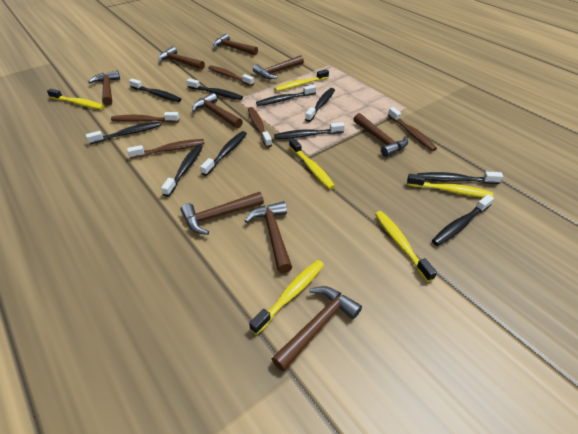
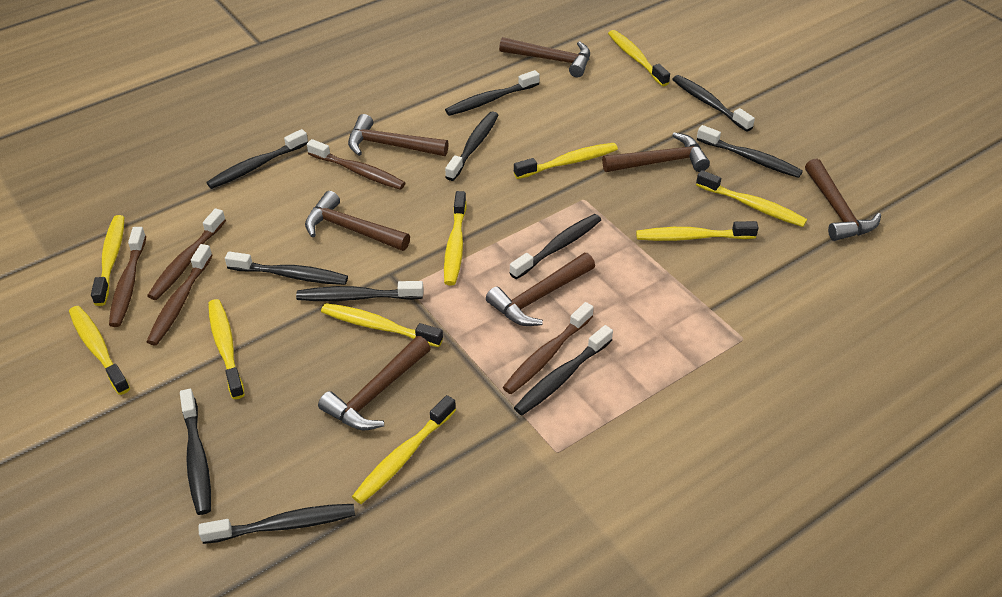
black toothbrush: [86,121,161,144] [129,79,181,102] [161,145,203,197] [187,78,243,100] [200,131,247,176] [256,85,316,106] [274,122,345,139] [305,88,335,122] [417,171,503,184] [432,195,494,246] = 10 -> [180,389,211,515] [199,504,355,544] [206,129,308,189] [225,252,348,285] [296,281,424,301] [445,70,540,116] [445,111,499,181] [509,214,601,279] [514,325,613,415] [672,75,755,132] [697,125,803,178] = 11
brown hammer: [88,70,120,106] [158,46,205,70] [180,192,264,235] [192,93,243,128] [213,34,258,55] [245,201,292,273] [253,55,304,79] [271,286,362,372] [353,113,408,157] = 9 -> [305,191,410,251] [318,336,431,430] [348,114,449,156] [486,253,595,326] [499,37,590,78] [602,132,710,172] [805,159,881,241] = 7
yellow toothbrush: [47,89,104,109] [249,260,324,335] [274,69,329,92] [289,138,335,189] [375,211,437,282] [407,174,493,197] = 6 -> [69,306,130,395] [91,215,124,306] [208,299,245,399] [321,303,443,347] [352,395,456,504] [444,191,467,286] [514,143,618,179] [608,30,670,86] [636,221,759,241] [696,170,807,227] = 10

